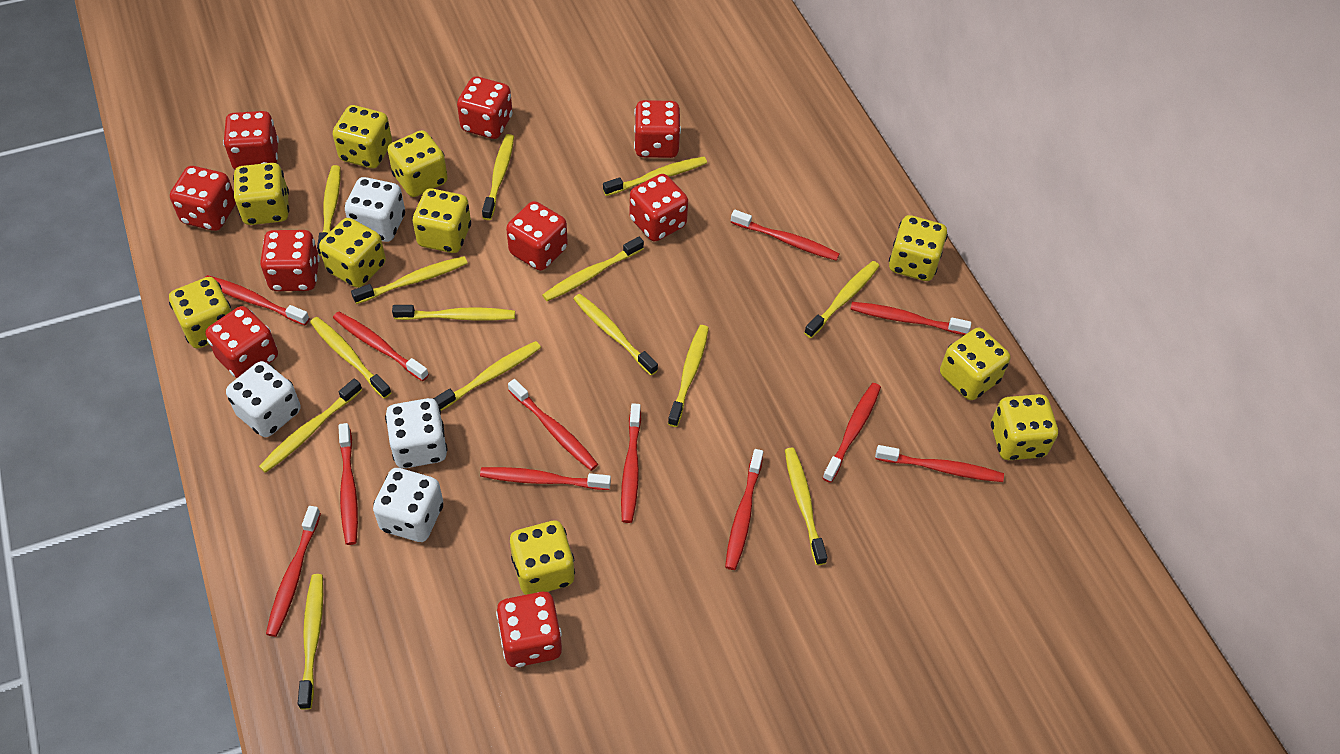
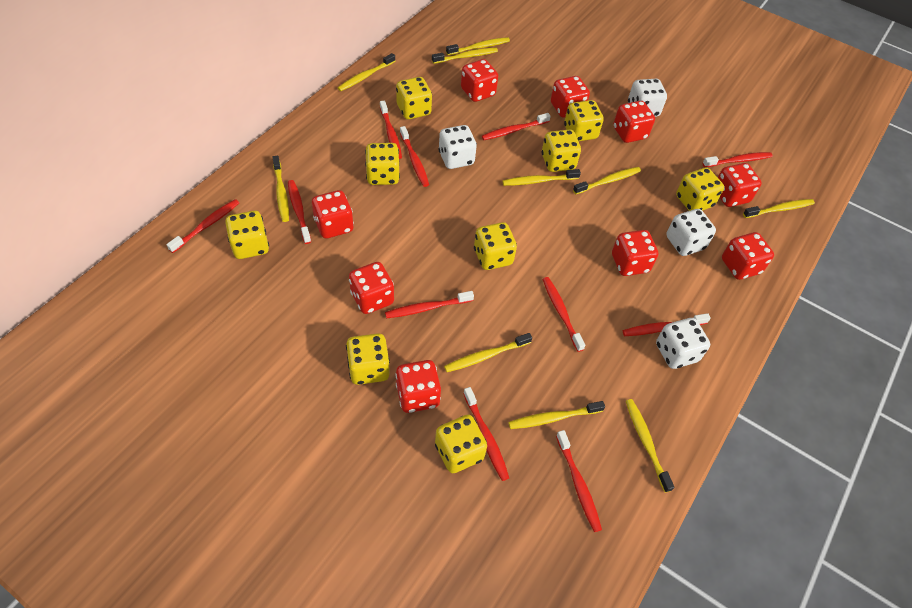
red toothbrush: [206,275,310,325] [266,506,321,637] [333,312,429,381] [338,423,358,545] [480,467,611,490] [508,379,598,471] [621,403,641,523] [725,449,763,570] [731,210,840,261] [822,383,881,483] [850,302,971,335] [875,445,1004,482] = 12 -> [166,199,239,253] [288,180,311,244] [380,101,402,159] [385,291,474,318] [400,126,429,187] [463,387,509,481] [482,113,551,140] [542,277,586,352] [556,430,602,532] [623,313,711,336] [702,152,773,167] = 11
yellow dice: [169,277,231,349] [233,163,289,225] [319,218,386,288] [332,105,392,168] [388,130,448,197] [412,188,471,253] [510,521,575,595] [889,215,948,281] [940,328,1011,400] [991,394,1058,460] = 10 -> [225,211,269,259] [346,333,390,385] [365,143,400,185] [396,77,432,119] [435,415,487,473] [474,222,517,270] [541,129,581,172] [564,100,604,141] [676,168,724,211] = 9
yellow toothbrush: [259,379,362,473] [298,574,323,710] [310,317,392,399] [317,165,340,256] [351,256,468,304] [392,305,515,321] [433,341,541,411] [482,134,514,220] [542,237,644,301] [574,294,658,375] [603,156,707,196] [668,325,709,427] [785,448,827,565] [804,261,879,338] = 14 -> [273,156,289,222] [338,53,395,91] [432,48,498,64] [444,333,532,372] [446,37,510,55] [502,169,581,186] [508,401,605,429] [573,167,641,194] [626,399,674,493] [743,199,815,218] = 10

